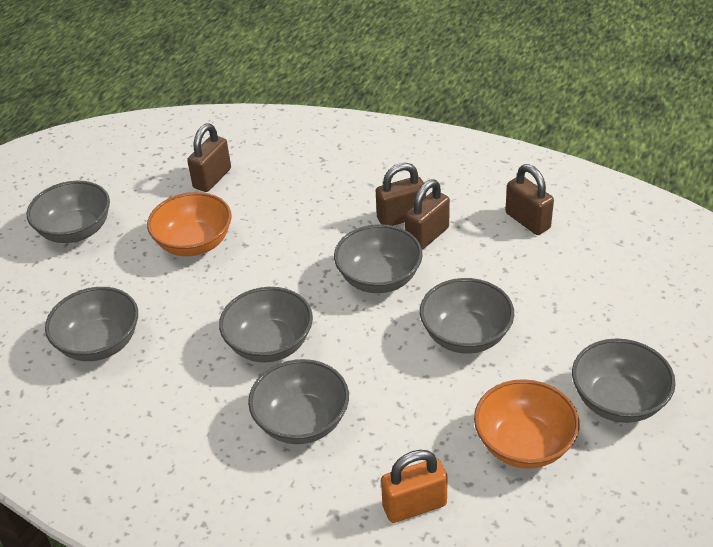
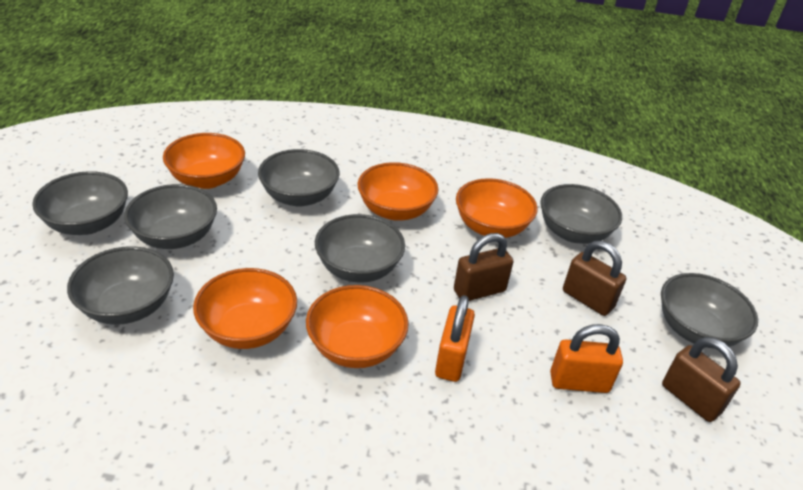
brown padlock: [187,124,231,192] [376,163,426,226] [405,179,450,250] [505,164,554,235] = 4 -> [454,233,513,301] [563,241,626,316] [662,337,741,422] = 3
orange bowl: [147,192,232,256] [474,379,579,468] = 2 -> [163,133,245,189] [193,268,297,349] [306,285,409,368] [357,162,439,221] [456,178,538,238] = 5
orange padlock: [381,450,448,523] = 1 -> [435,295,475,382] [550,324,623,393] = 2

